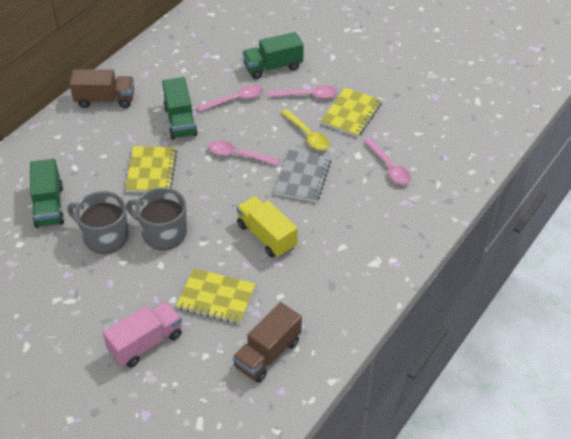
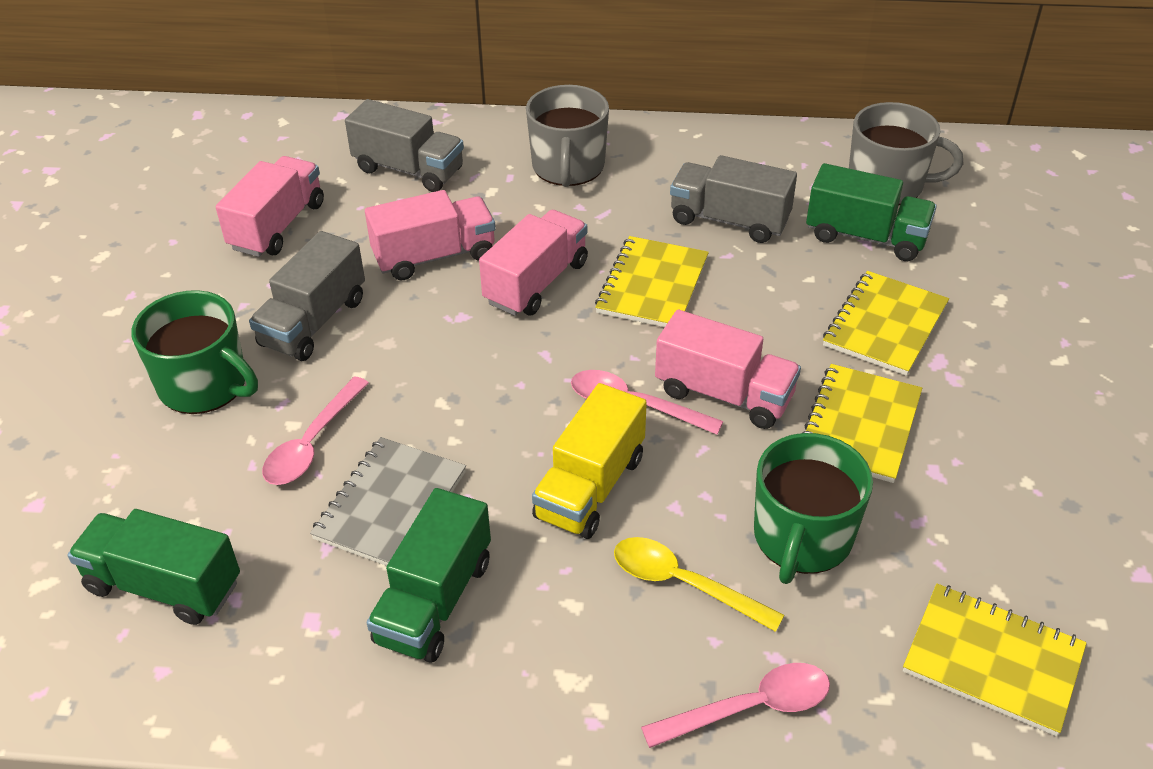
brown truck: [70,69,134,108] [233,302,302,383] = 2 -> none = 0
green mug: none = 0 -> [132,290,258,414] [754,433,873,584] = 2
grey truck: none = 0 -> [249,231,365,361] [345,99,464,192] [670,155,797,243] = 3
pink spoon: [197,85,263,112] [208,140,280,165] [268,85,338,99] [364,138,411,185] = 4 -> [262,376,369,485] [571,370,723,435] [641,663,830,748] = 3
pink truck: [103,301,182,368] = 1 -> [216,156,324,257] [365,190,496,280] [479,210,588,316] [655,310,801,429] = 4
yellow notebook: [125,146,177,192] [176,268,256,324] [320,87,382,137] = 3 -> [595,236,709,327] [803,364,922,483] [823,271,949,376] [903,584,1087,736] = 4

